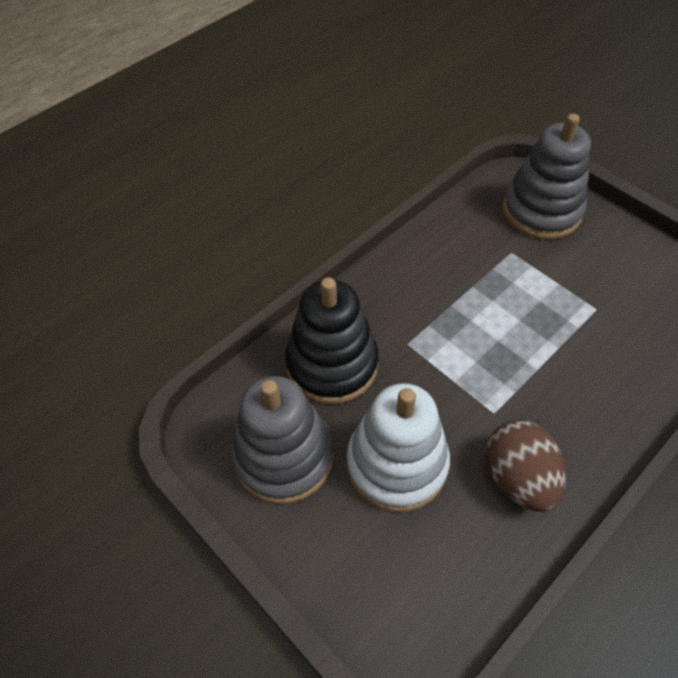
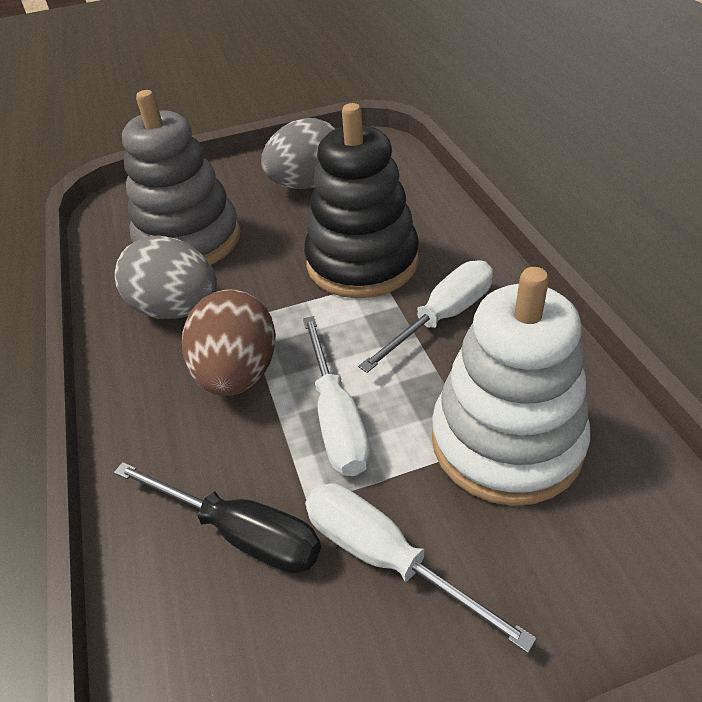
black screwdriver: none = 0 -> [114,462,321,574] = 1
grey egg: none = 0 -> [115,235,217,319] [261,118,335,189] = 2
grey stacking toy: [231,376,334,504] [503,113,591,240] = 2 -> [122,90,241,265] = 1
white screwdriver: none = 0 -> [303,316,371,476] [305,483,537,653] [358,260,493,373] = 3

